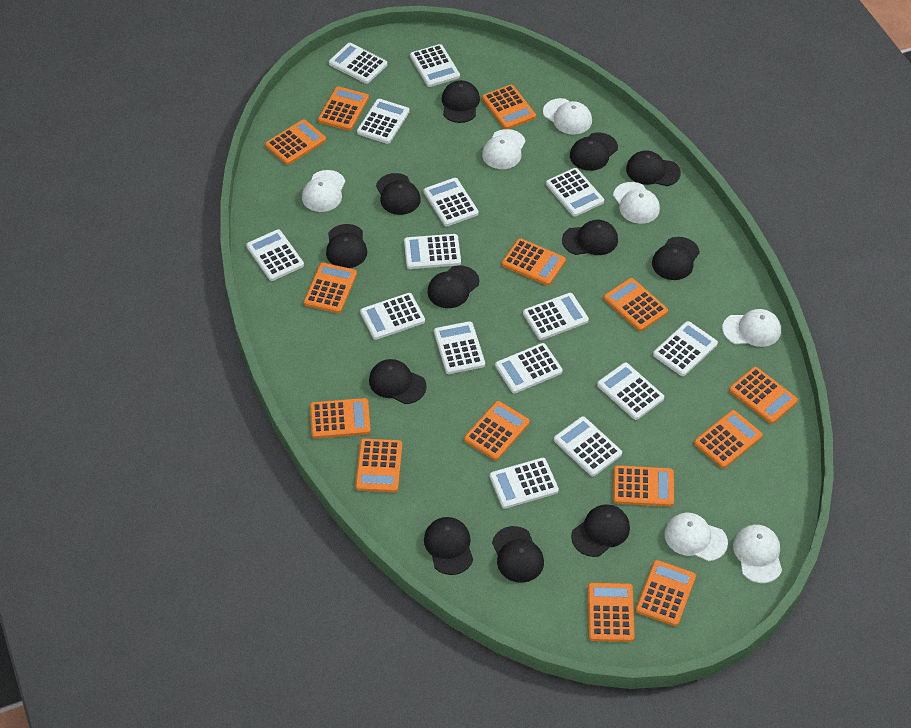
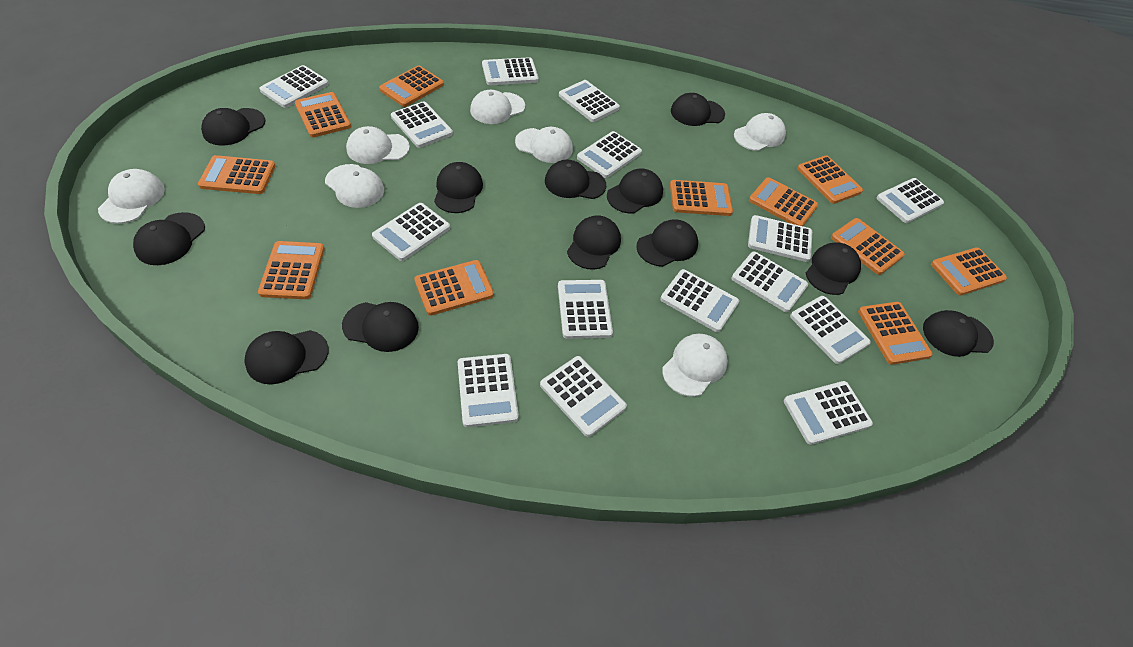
orange calculator: [265,119,326,165] [304,263,357,313] [310,398,371,439] [318,87,369,131] [355,439,402,492] [464,401,530,460] [482,85,536,129] [502,238,566,285] [588,583,635,642] [604,278,668,331] [613,465,674,507] [636,560,696,626] [694,410,763,468] [729,367,798,424] = 14 -> [198,155,276,194] [258,241,325,299] [295,92,351,137] [379,65,444,107] [414,260,494,316] [670,180,733,216] [749,177,818,226] [797,155,863,204] [831,218,905,275] [858,302,933,365] [931,247,1007,296] = 11

